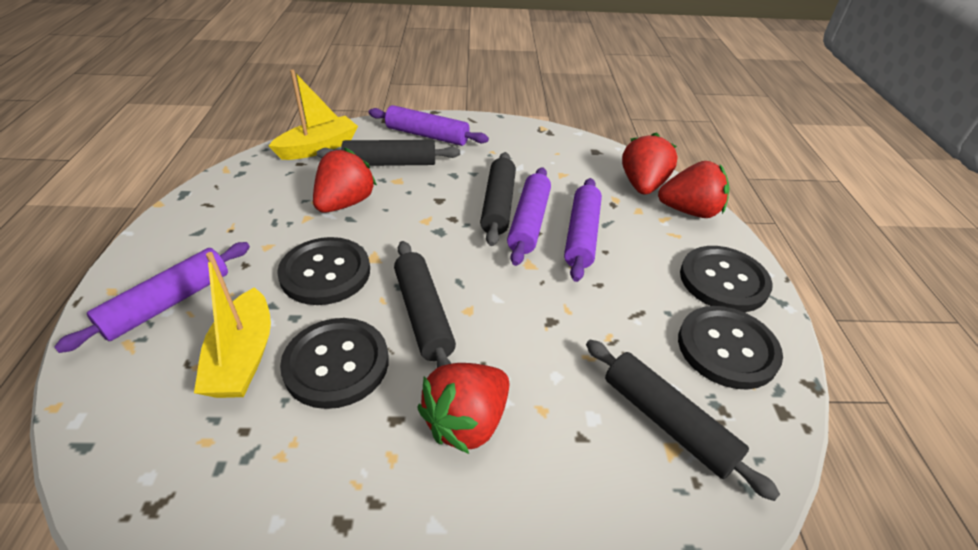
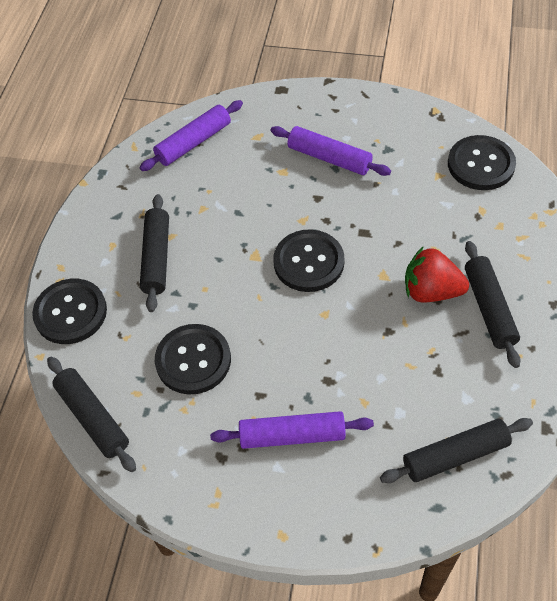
purple rolling pin: [54,242,250,353] [368,105,489,146] [507,167,551,266] [564,178,602,282] = 4 -> [140,100,243,171] [210,411,374,449] [271,126,391,176] = 3
red strawberry: [313,148,377,213] [417,363,510,454] [622,132,678,194] [658,161,730,218] = 4 -> [405,246,469,303] = 1
yellow boat: [194,252,271,398] [269,69,358,160] = 2 -> none = 0

